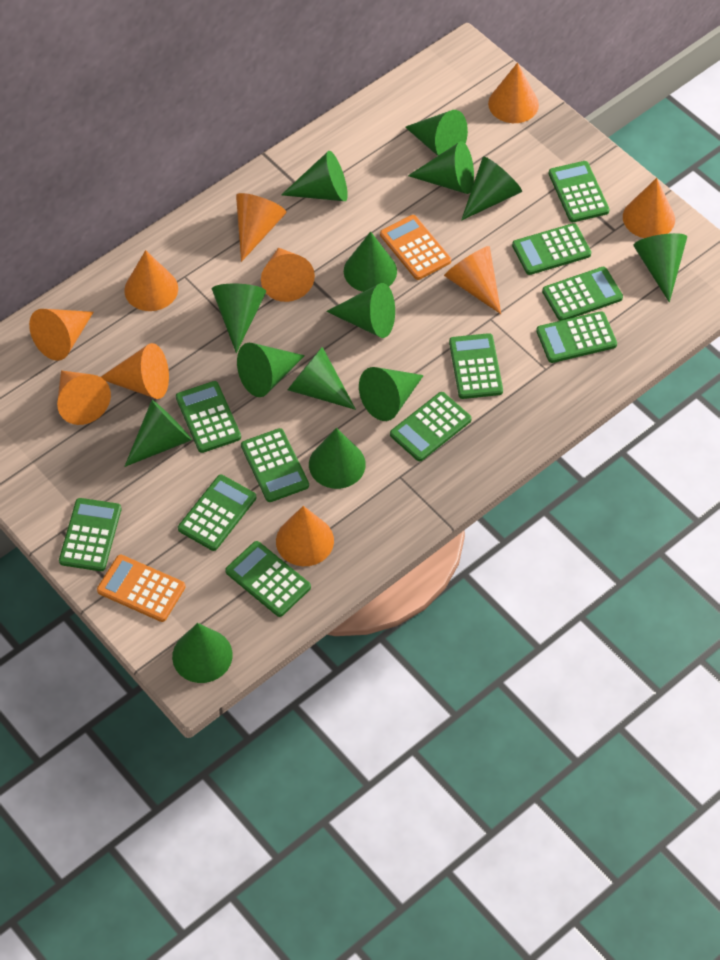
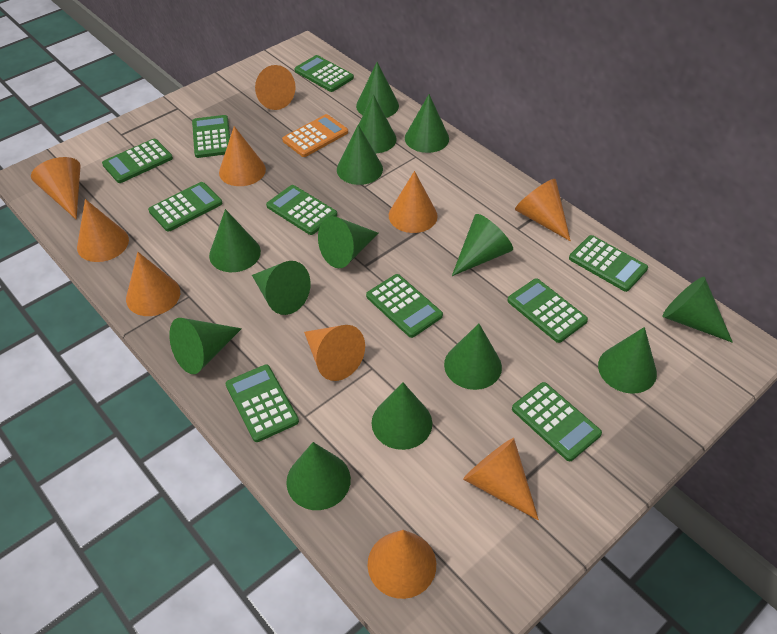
green calculator: [59,498,121,571] [176,381,241,453] [178,475,256,551] [225,541,311,617] [241,428,309,502] [390,392,472,461] [449,333,503,399] [512,223,591,275] [536,311,617,363] [542,267,623,321] [548,161,610,222] = 11 -> [102,139,173,183] [148,182,222,232] [192,115,230,158] [225,365,299,442] [266,185,337,235] [294,55,354,92] [366,274,443,338] [507,278,588,343] [512,382,602,461] [569,235,648,292] = 10
orange calculator: [97,555,185,622] [380,215,451,280] = 2 -> [282,114,348,157] = 1

